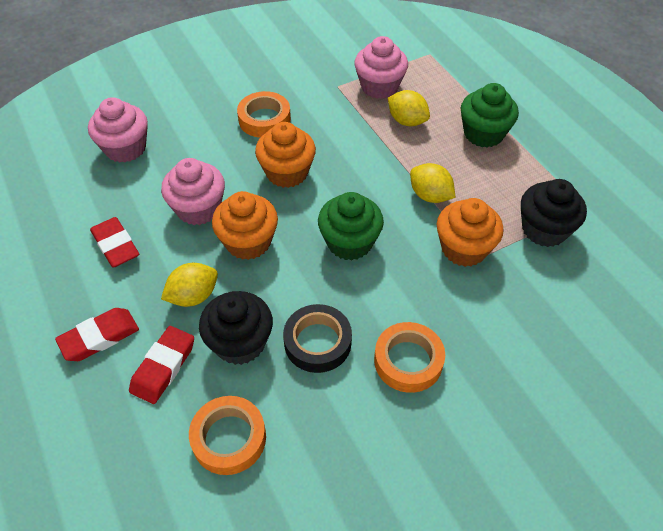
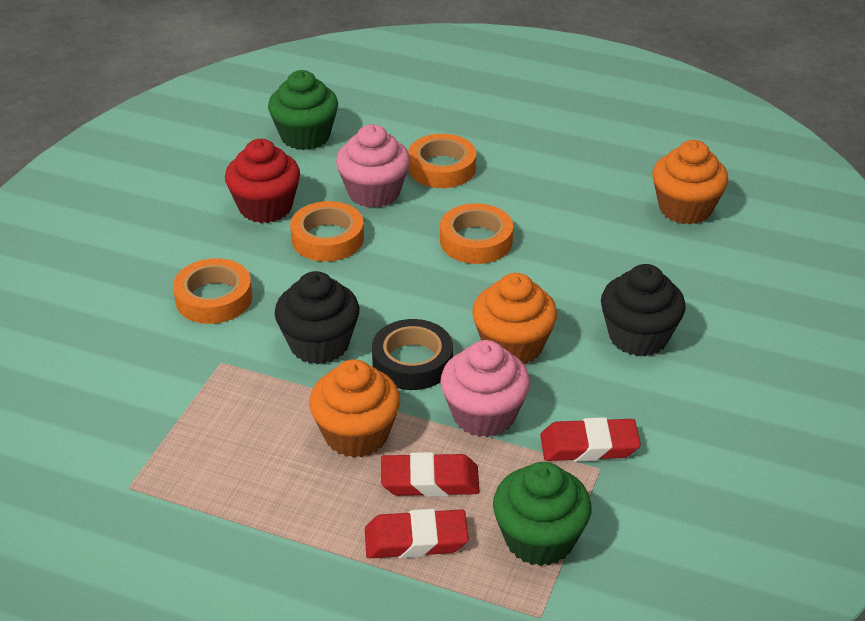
orange tape: [189,396,266,475] [237,91,291,138] [374,322,445,393] = 3 -> [173,258,252,324] [290,201,364,262] [408,134,476,188] [440,203,513,264] = 4
pink cupcake: [88,97,148,163] [161,158,225,225] [354,36,408,99] = 3 -> [336,124,410,208] [441,340,530,437] = 2
red cupcake: none = 0 -> [225,139,300,223] = 1
yellow lemon: [161,263,218,307] [388,90,430,126] [410,163,455,203] = 3 -> none = 0

